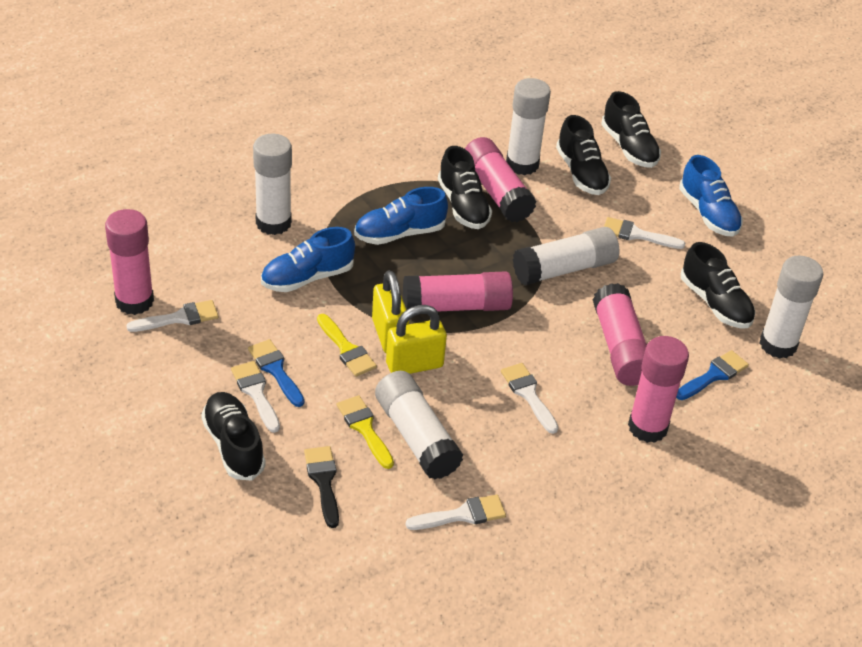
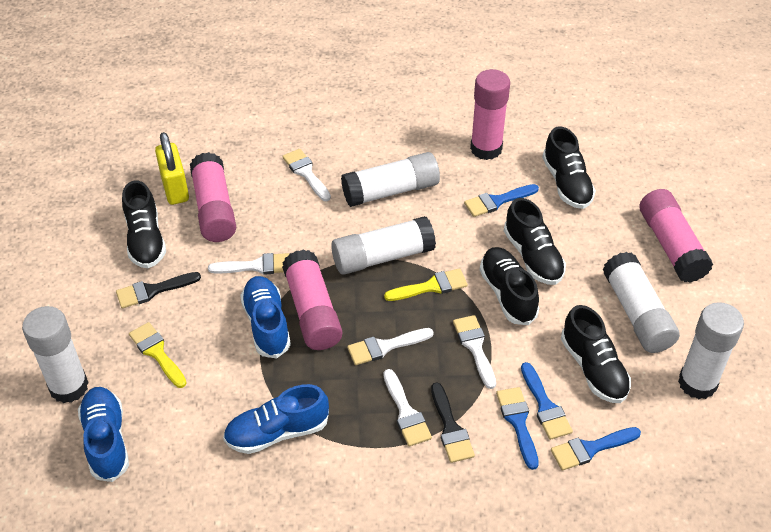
black brush: [304,446,339,528] = 1 -> [116,272,201,308] [431,382,475,463] = 2
blue brush: [248,339,304,407] [676,350,749,400] = 2 -> [464,184,539,217] [496,387,539,470] [521,362,573,440] [551,427,641,471] = 4
pink glue stick: [105,209,154,315] [403,271,513,311] [465,137,536,222] [592,283,647,386] [628,336,689,443] = 5 -> [190,152,236,242] [282,250,342,350] [470,69,510,160] [639,189,713,283] = 4
yellow padlock: [372,270,409,353] [386,305,447,374] = 2 -> [155,132,189,205] = 1

